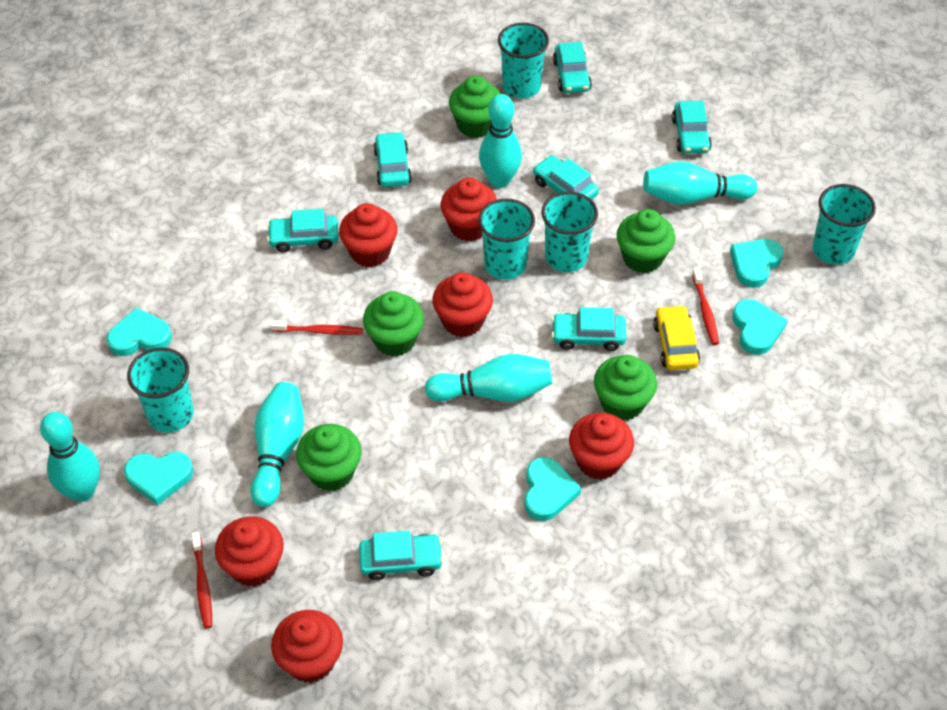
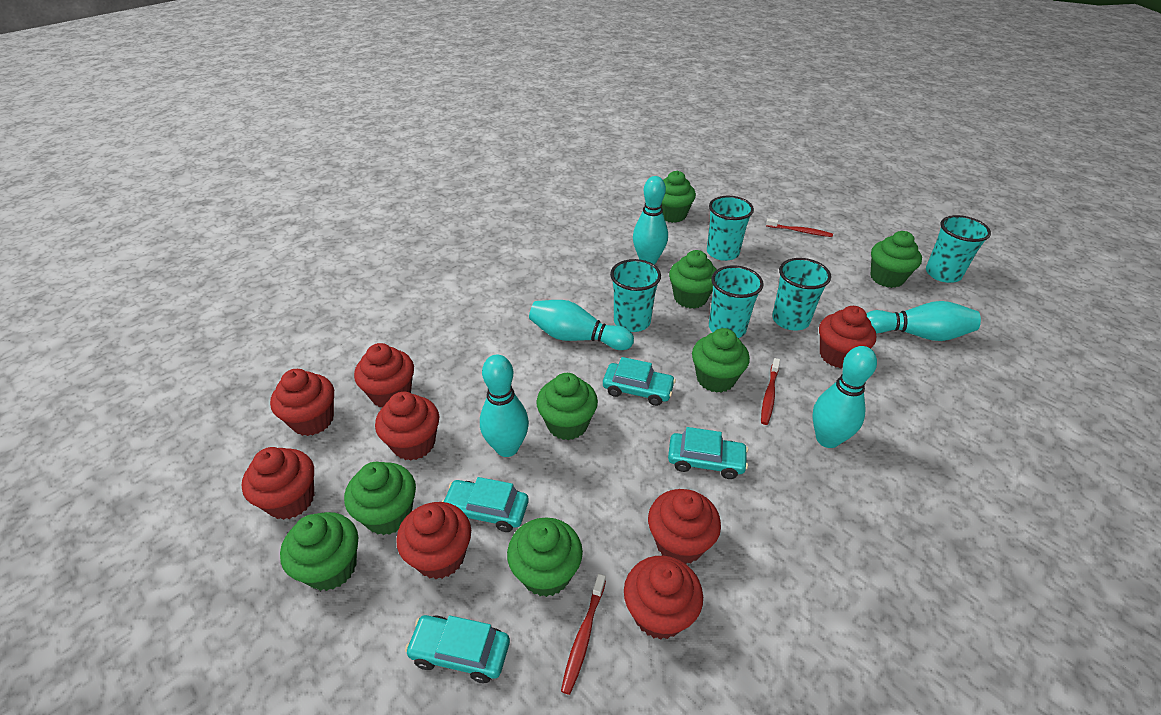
green cupcake: [296,424,362,491] [363,291,424,357] [449,76,501,138] [594,355,657,420] [617,209,675,273] = 5 -> [280,512,358,591] [344,462,416,535] [507,517,583,597] [536,373,598,440] [662,171,696,223] [669,250,717,309] [692,328,750,393] [870,231,922,288] = 8
red cupcake: [215,516,284,587] [271,610,343,683] [339,203,398,267] [432,272,493,337] [441,178,497,241] [569,413,634,480] = 6 -> [241,447,314,520] [270,369,334,436] [354,343,414,408] [375,392,439,461] [396,502,471,579] [624,556,703,640] [648,489,721,564] [819,306,876,368] = 8
turquoise car: [267,209,339,252] [359,531,443,580] [373,132,412,187] [533,155,599,200] [551,307,626,351] [553,42,592,93] [672,101,712,154] = 7 -> [405,615,510,683] [442,477,529,532] [603,357,676,406] [668,427,748,479] = 4
turquoise heart: [107,307,172,356] [124,452,193,505] [525,457,581,521] [730,239,784,287] [733,299,787,355] = 5 -> none = 0
yellow car: [653,305,700,370] = 1 -> none = 0

